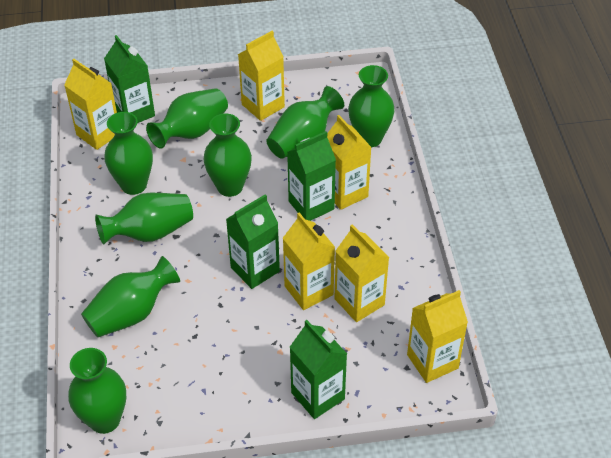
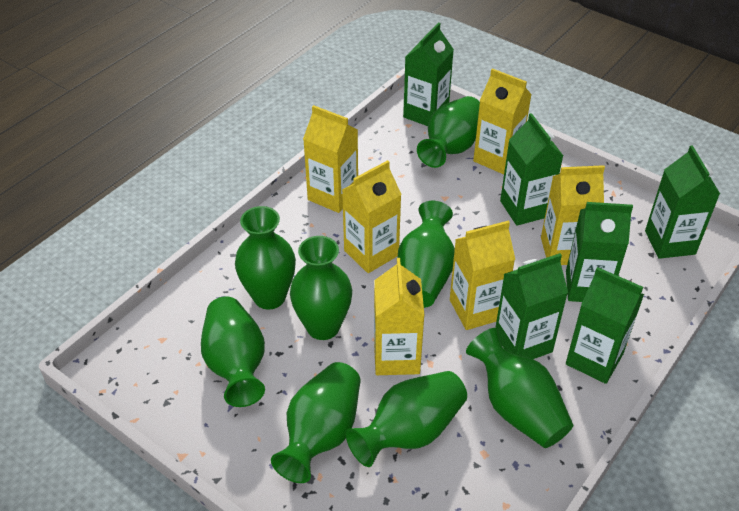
green carton: [104,35,155,123] [226,194,280,289] [287,131,336,221] [290,320,347,419] = 4 -> [403,22,454,126] [495,253,568,359] [500,113,563,226] [566,202,633,302] [566,267,644,384] [645,145,720,259] = 6

